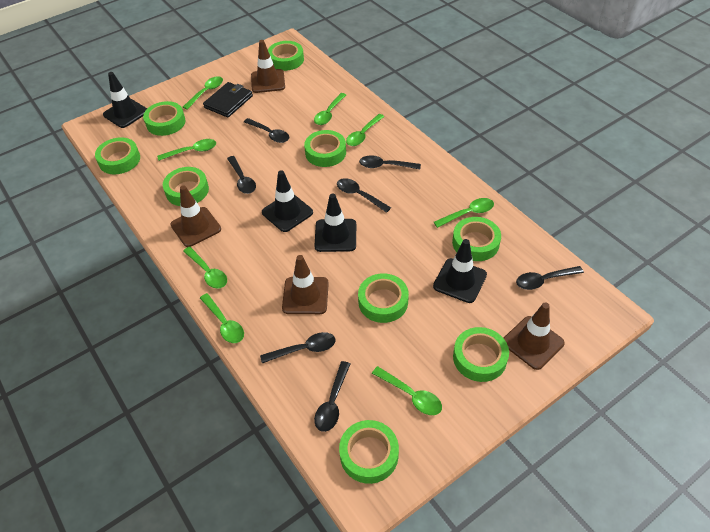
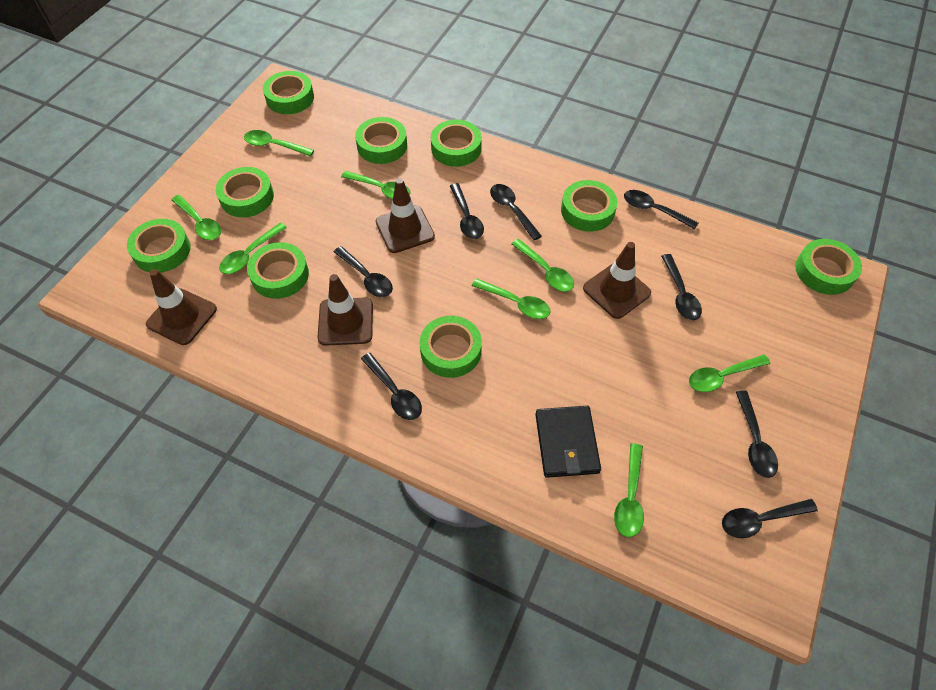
black spoon: [227,156,256,194] [244,118,289,143] [260,332,336,363] [314,361,350,432] [337,178,391,213] [359,155,421,169] [516,266,584,290] = 7 -> [334,246,393,297] [361,353,422,420] [450,183,484,239] [490,184,542,240] [624,190,698,229] [661,254,702,320] [722,499,818,538] [736,390,778,478] = 8
black traffic cone: [103,72,147,128] [262,170,313,232] [314,194,356,252] [433,239,487,303] = 4 -> none = 0

